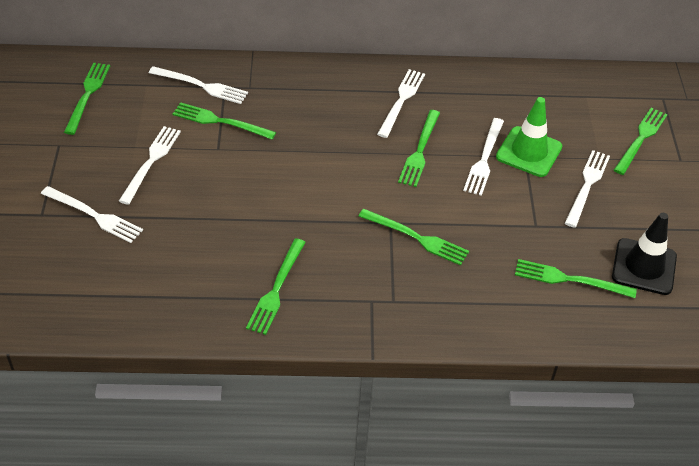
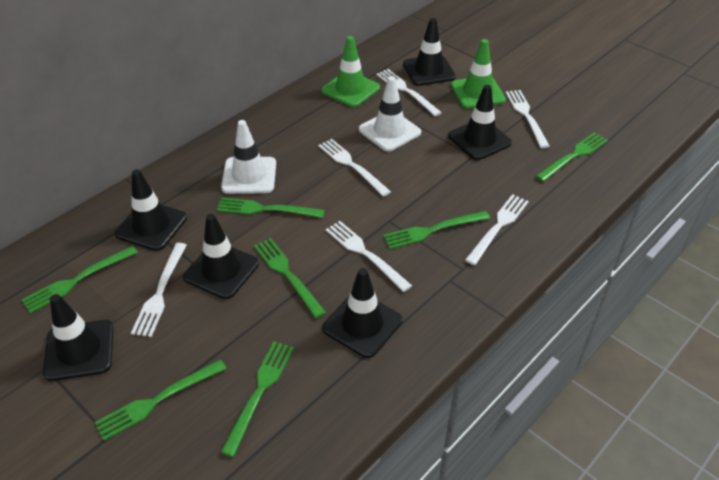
black traffic cone: [612,213,677,295] = 1 -> [43,294,113,381] [115,169,187,251] [183,214,259,299] [322,268,402,358] [403,18,456,86] [448,85,512,160] = 6
green traffic cone: [496,97,562,177] = 1 -> [321,36,380,107] [451,39,506,109] = 2
white traffic cone: none = 0 -> [221,120,276,194] [359,76,421,151] = 2

